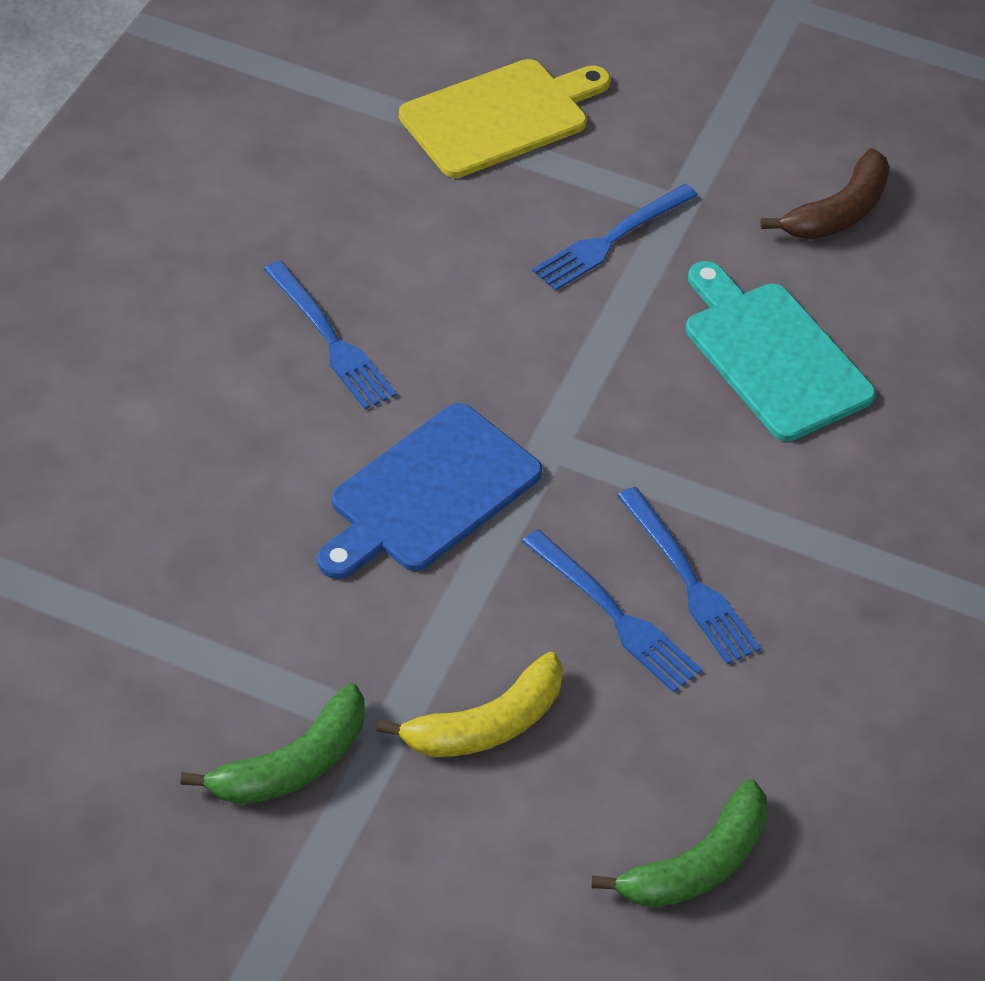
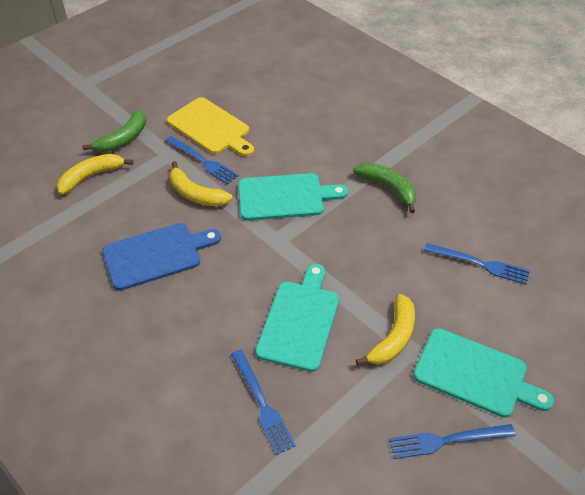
brown banana: [760,148,890,240] = 1 -> none = 0
turquoise cutting board: [686,261,876,441] = 1 -> [238,173,348,221] [255,264,339,372] [413,328,554,418] = 3
yellow banana: [376,652,563,757] = 1 -> [57,154,134,195] [170,161,233,207] [356,294,415,365] = 3

